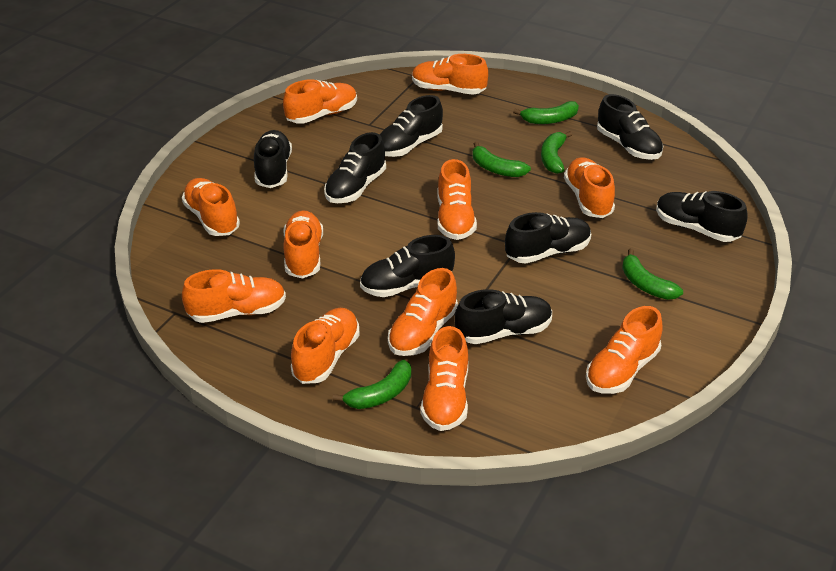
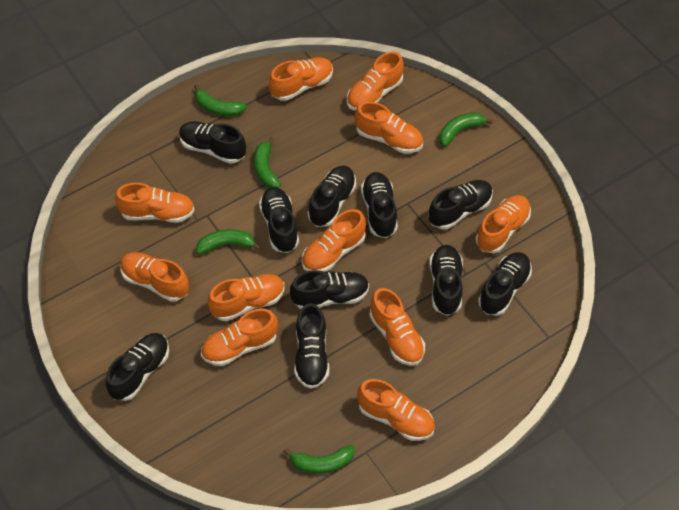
black shoe: [254,130,292,188] [324,132,386,203] [360,235,455,297] [380,95,443,157] [454,289,552,344] [505,212,591,264] [597,94,663,160] [656,191,748,242] = 8 -> [106,333,169,401] [179,121,246,164] [259,187,299,253] [290,270,369,309] [294,303,329,389] [308,166,356,227] [361,172,398,238] [429,180,493,229] [429,245,463,316] [478,252,532,315] = 10

